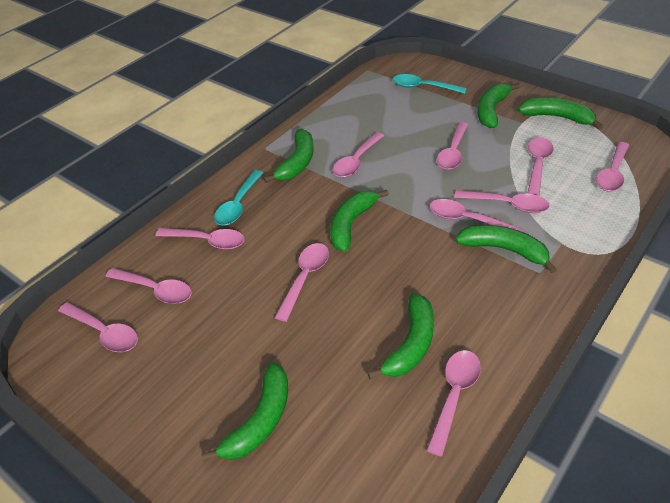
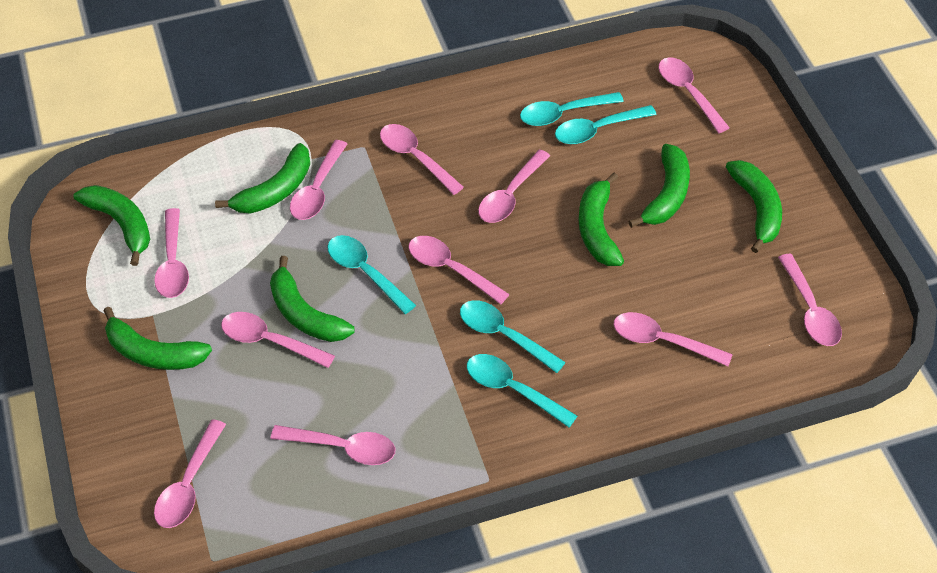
turquoise spoon: [214,170,263,225] [392,74,467,94] = 2 -> [327,235,416,314] [460,300,566,373] [467,354,577,427] [520,92,624,126] [555,105,657,144] = 5

